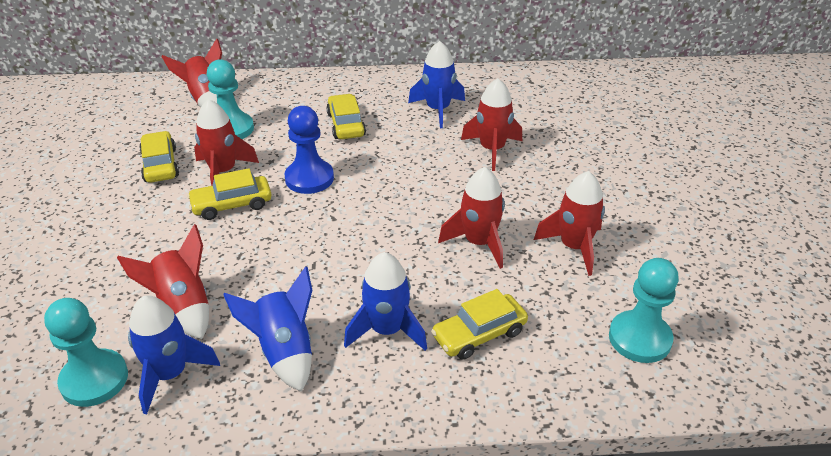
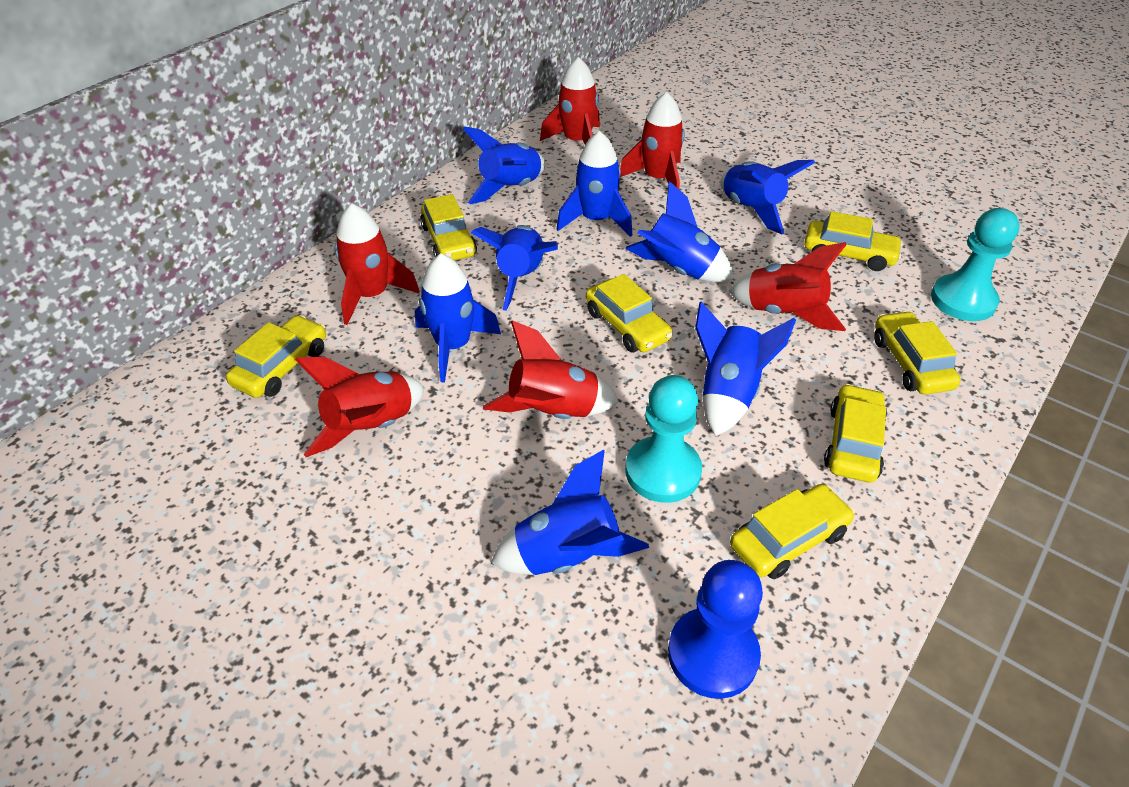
blue rocket: [128,296,220,414] [223,266,312,392] [344,252,427,351] [408,41,465,128] = 4 -> [415,253,501,383] [462,126,546,204] [471,225,558,311] [491,450,649,575] [557,131,632,237] [625,181,734,282] [695,302,796,436] [720,160,815,234] = 8
turquoise pawn: [44,298,128,407] [207,59,254,139] [609,258,679,363] = 3 -> [625,375,702,503] [931,208,1020,321] = 2
yellow car: [139,131,179,183] [187,168,271,220] [326,94,366,139] [431,289,528,360] = 4 -> [226,315,326,398] [420,194,477,260] [586,274,673,352] [730,484,855,579] [804,211,903,271] [824,384,887,483] [874,311,961,395] = 7

